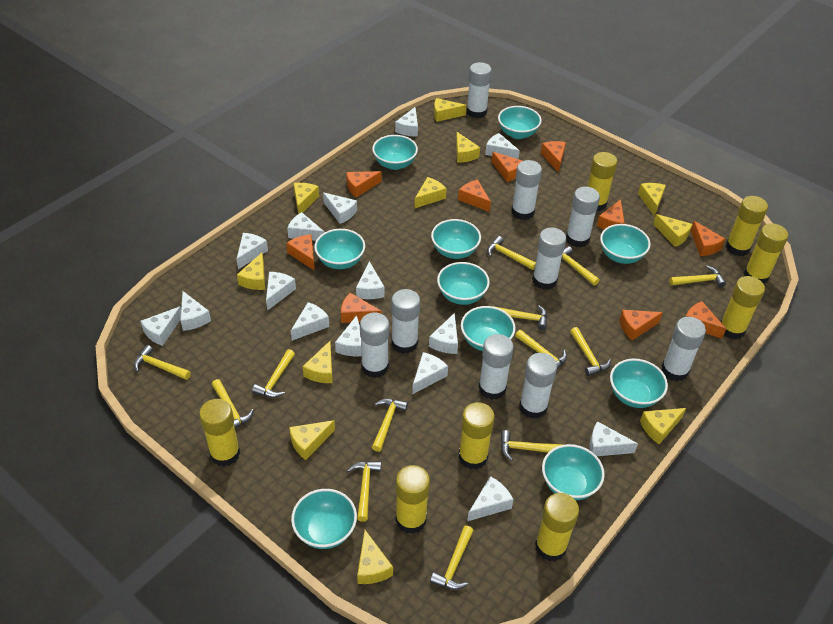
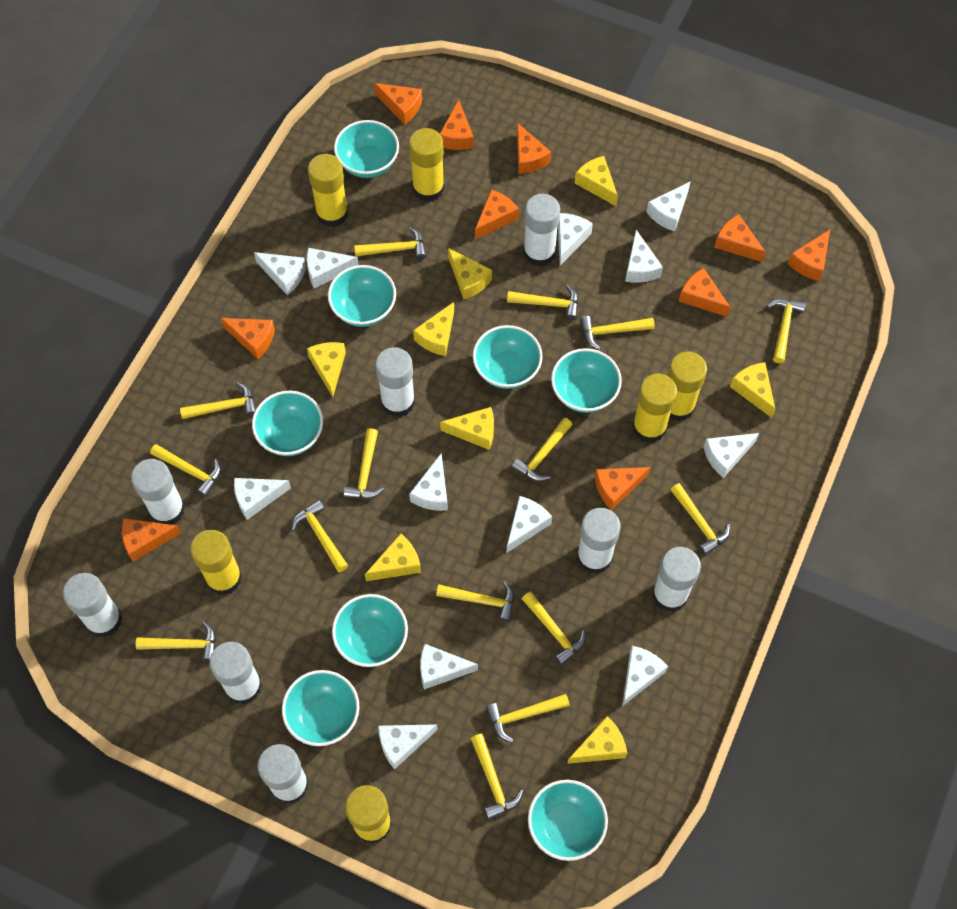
turquoise bowl: [291,489,357,549] [314,229,365,269] [372,135,418,170] [431,219,481,259] [437,262,490,305] [461,306,516,351] [498,106,542,139] [542,444,605,501] [600,224,651,264] [610,359,668,408] = 10 -> [252,391,323,456] [282,670,359,746] [328,265,396,327] [332,594,408,667] [334,120,399,178] [473,325,543,389] [528,780,608,861] [551,348,622,413] = 8
white cheese: [140,307,181,346] [180,291,211,331] [237,233,268,269] [266,272,296,311] [287,212,324,241] [291,302,329,341] [323,192,357,224] [335,315,362,356] [356,261,385,299] [395,107,418,137] [412,352,448,394] [429,313,458,354] [467,476,514,521] [485,133,520,159] [589,421,638,456] = 15 -> [234,478,291,520] [254,252,306,295] [306,248,359,288] [378,724,438,770] [409,453,448,511] [420,644,478,689] [507,496,552,553] [558,213,593,265] [622,646,668,706] [625,230,663,283] [646,181,691,232] [703,433,759,478] = 12
white glue stick: [360,313,389,378] [391,289,420,354] [466,62,492,118] [479,334,514,400] [511,160,542,220] [519,353,557,419] [532,228,566,290] [566,187,600,247] [661,317,706,381] = 9 -> [63,573,122,637] [131,459,185,525] [209,642,262,705] [257,744,309,804] [375,347,415,417] [523,194,560,267] [577,508,621,574] [652,547,701,612] = 8
yellow cheese: [237,253,265,290] [289,420,335,460] [294,183,319,214] [303,341,333,383] [357,530,393,584] [414,177,447,209] [434,98,467,122] [456,132,480,163] [638,183,666,216] [640,408,686,444] [653,214,692,247] = 11 -> [307,342,346,397] [365,533,421,581] [413,302,454,356] [440,407,494,450] [448,248,492,300] [567,716,627,764] [575,156,618,206] [730,362,776,418] = 8
yellow glue stick: [199,399,240,467] [395,465,430,534] [459,402,495,470] [535,493,579,562] [588,152,617,211] [721,276,765,340] [726,196,768,256] [744,223,788,284] = 8 -> [190,530,242,595] [308,154,348,227] [345,785,392,844] [409,128,444,202] [632,374,677,443] [668,352,707,421] = 6
yellow hammer: [134,345,191,380] [212,379,254,428] [252,349,295,398] [347,461,381,522] [372,399,408,452] [430,526,474,590] [487,236,536,270] [493,305,547,330] [501,430,563,461] [515,330,567,370] [562,246,600,286] [570,327,611,376] [669,266,726,288] = 13 -> [136,621,216,662] [150,444,221,497] [180,382,256,419] [291,500,348,572] [344,428,385,499] [354,227,426,260] [436,581,514,622] [471,734,524,820] [486,694,570,742] [507,285,578,320] [512,417,573,481] [522,591,586,666] [580,316,655,350] [670,483,730,555] [767,299,806,364] = 15

